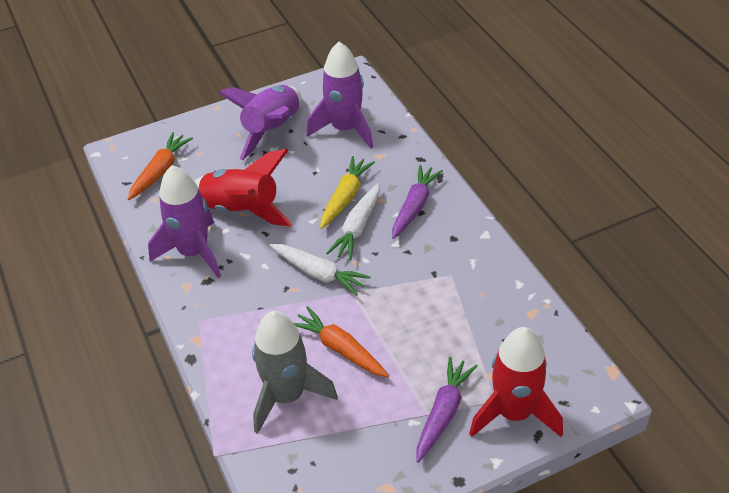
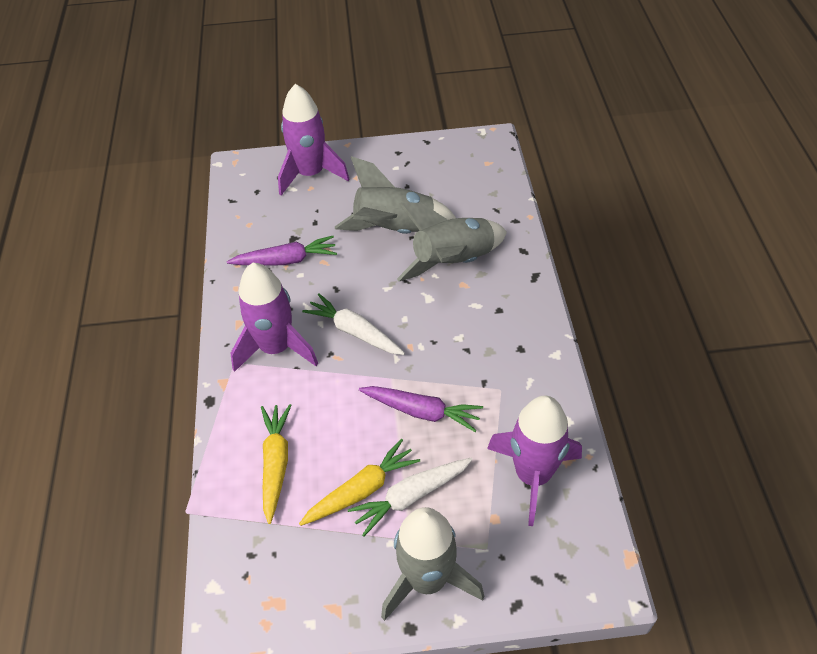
grey rocket: [252,311,338,434] = 1 -> [335,156,456,234] [381,507,484,621] [397,202,507,281] = 3
orange carrot: [128,132,193,200] [294,306,389,377] = 2 -> none = 0
red rocket: [194,149,293,227] [469,327,563,437] = 2 -> none = 0
yellow carrot: [320,156,375,229] = 1 -> [261,404,291,524] [299,439,420,526] = 2

